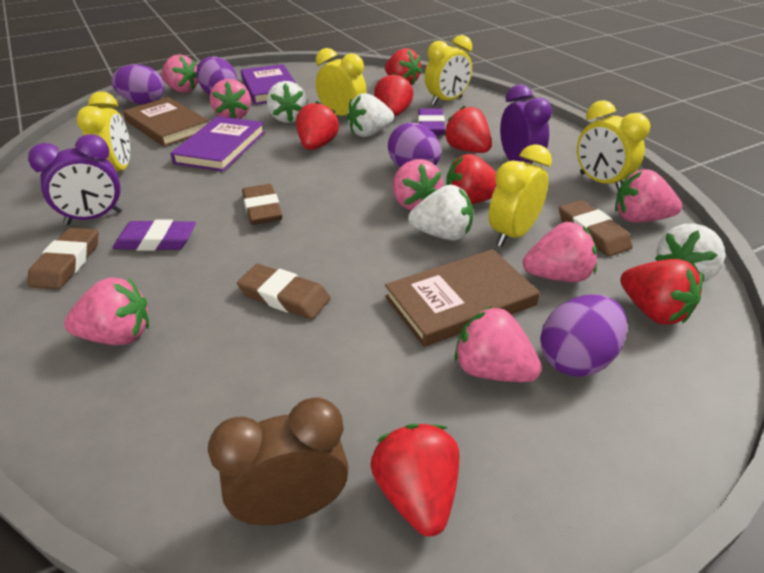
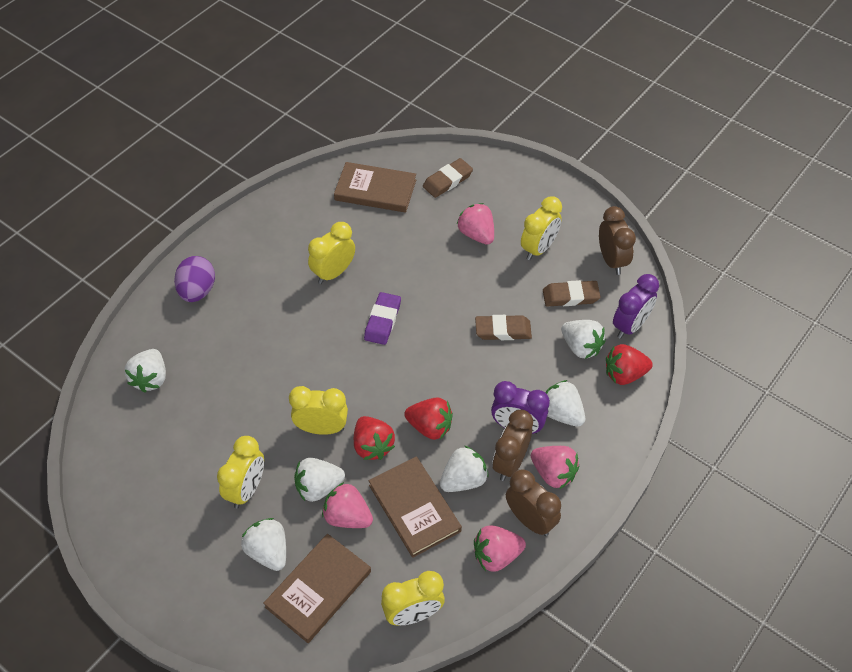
brown book: [123,97,209,147] [385,249,540,347] = 2 -> [263,534,371,643] [334,162,416,213] [369,456,462,558] = 3
brown clock: [208,398,349,525] = 1 -> [492,410,533,481] [506,469,561,536] [599,206,636,275] = 3
brown eraser: [27,228,98,290] [237,264,331,319] [242,184,282,225] [559,200,633,257] = 4 -> [423,158,473,198] [475,315,532,340] [543,280,601,307] = 3
pink strawberry: [64,277,149,345] [162,54,198,93] [210,79,251,119] [393,159,443,210] [455,306,542,382] [523,222,597,282] [615,169,682,223] = 7 -> [322,482,373,528] [457,203,494,245] [474,525,526,572] [531,446,579,489] = 4
purple book: [170,116,265,172] [241,64,296,104] = 2 -> none = 0
purple egg: [111,64,164,105] [197,57,237,95] [388,123,441,167] [540,294,627,377] = 4 -> [174,256,215,302] = 1
purple eraser: [113,219,196,251] [418,108,445,135] = 2 -> [364,292,401,345] = 1
red strawberry: [296,101,339,150] [370,424,460,537] [374,73,413,117] [385,48,422,85] [444,106,492,153] [446,154,496,204] [620,259,703,324] = 7 -> [354,416,395,460] [404,397,453,440] [606,344,653,385] = 3
white strawberry: [267,81,307,123] [347,93,394,137] [408,185,473,241] [655,223,725,283] = 4 -> [125,349,166,392] [241,518,286,571] [294,458,345,502] [440,446,489,492] [545,380,585,427] [561,320,606,359] = 6

